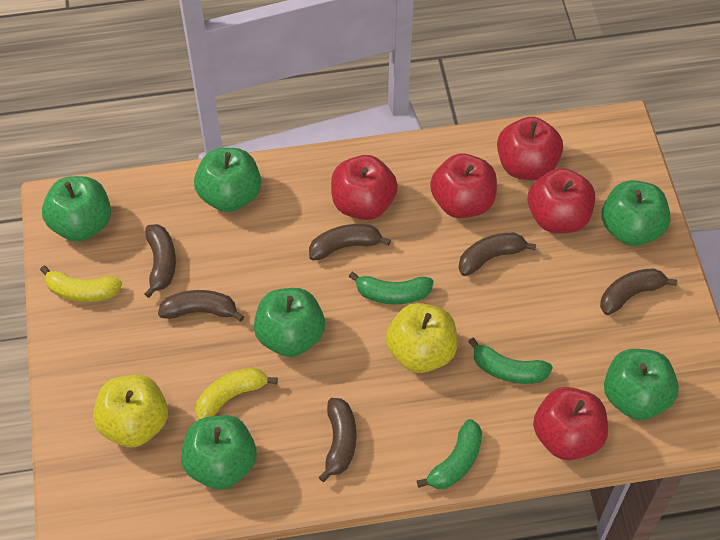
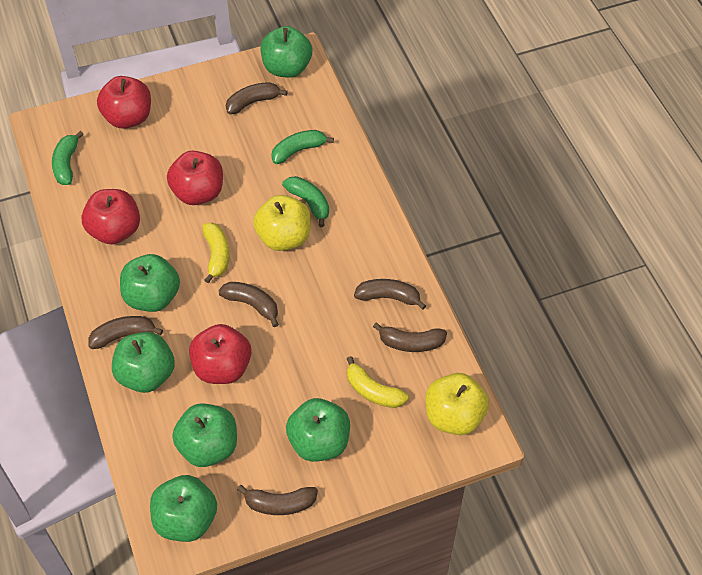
red apple: [331,155,398,220] [430,153,497,218] [497,117,563,180] [528,168,595,233] [533,387,608,460] = 5 -> [81,189,140,244] [97,76,151,129] [167,150,223,205] [189,324,251,384] = 4

